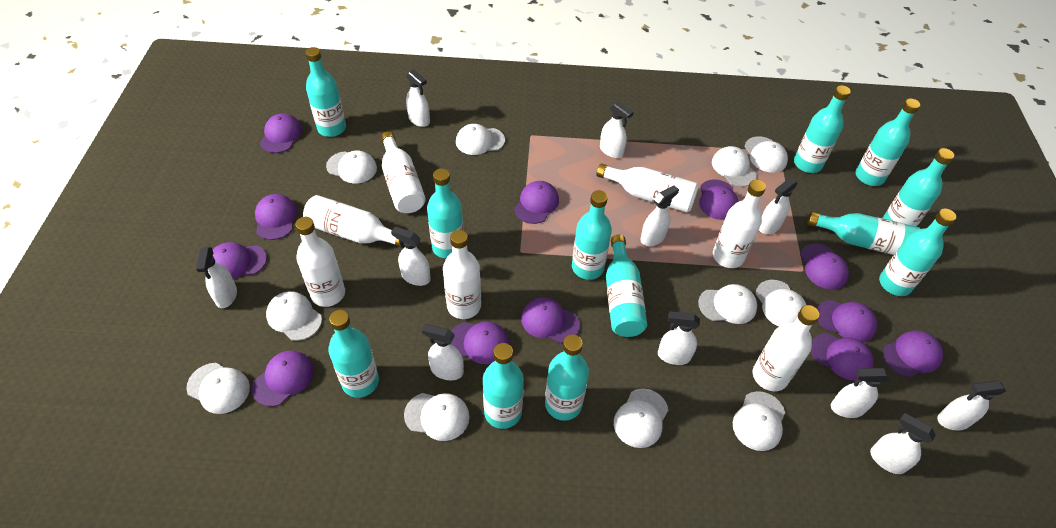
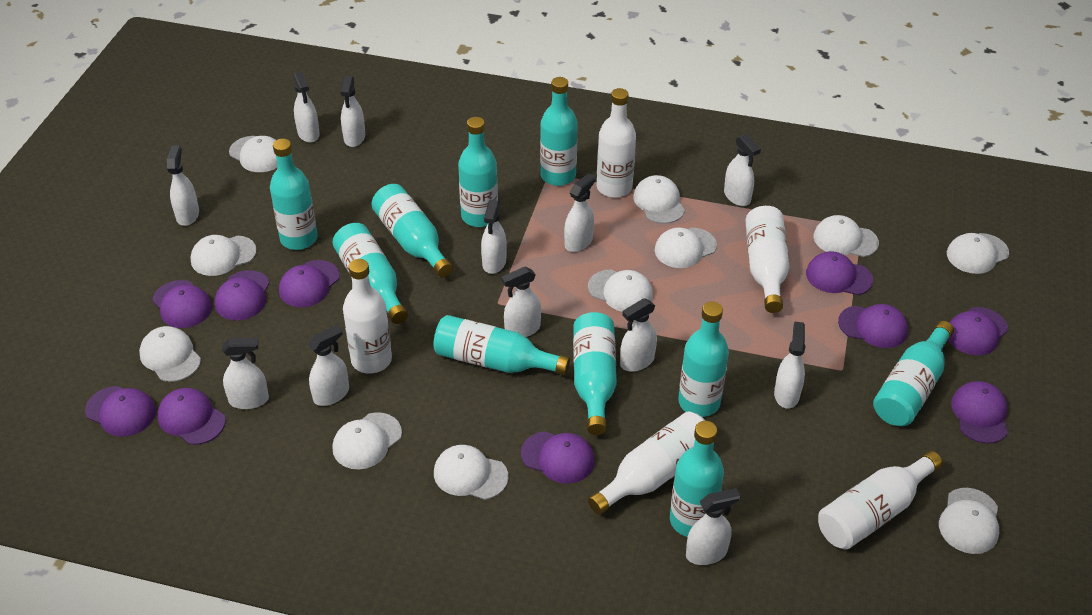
purple cap: [213,242,267,279] [252,351,314,407] [255,194,297,240] [260,113,303,153] [451,322,509,364] [514,181,559,224] [521,297,580,343] [699,179,739,220] [800,244,849,290] [811,333,874,381] [817,300,877,342] [883,331,943,378] = 12 -> [85,386,156,437] [152,280,212,328] [157,388,226,445] [215,270,270,320] [279,260,340,307] [521,431,595,483] [806,251,873,295] [838,304,908,348] [948,307,1008,356] [951,381,1008,444] = 10
turquoise bottle: [305,47,346,137] [329,310,379,398] [427,168,464,259] [483,343,524,429] [545,334,589,421] [572,190,612,280] [606,235,647,337] [794,85,851,173] [807,211,920,255] [856,99,920,186] [879,209,956,296] [883,148,954,227] = 12 -> [270,139,318,250] [332,223,408,324] [371,184,453,278] [433,315,570,375] [458,117,498,227] [540,77,578,186] [573,312,617,435] [670,421,724,537] [678,302,729,417] [873,321,954,426] = 10
white bottle: [295,217,345,307] [303,195,405,248] [381,131,426,213] [443,230,481,319] [596,163,699,213] [713,180,766,268] [753,305,819,391] = 7 -> [343,259,392,373] [588,412,705,515] [597,88,636,198] [745,206,789,313] [818,451,943,550] = 5
white spray bottle: [195,247,237,308] [391,227,431,286] [406,69,430,127] [422,324,464,380] [600,101,634,158] [641,185,679,246] [658,311,700,365] [759,178,798,234] [831,368,890,418] [870,413,936,474] [937,380,1006,430] = 11 -> [167,145,199,226] [222,338,269,409] [293,72,320,143] [308,325,349,406] [340,76,365,147] [481,200,507,274] [501,267,541,337] [564,173,596,252] [620,298,657,372] [686,488,740,565] [724,134,761,206] [774,321,805,409] = 12

